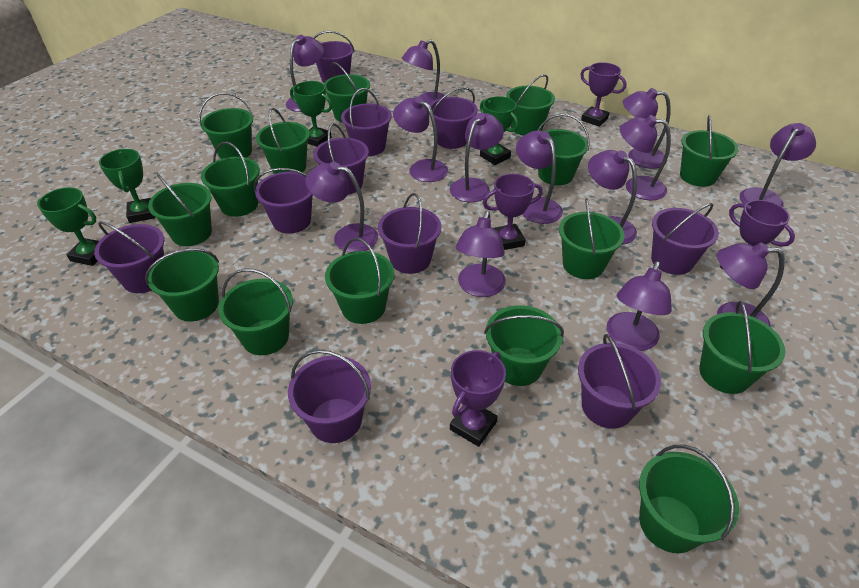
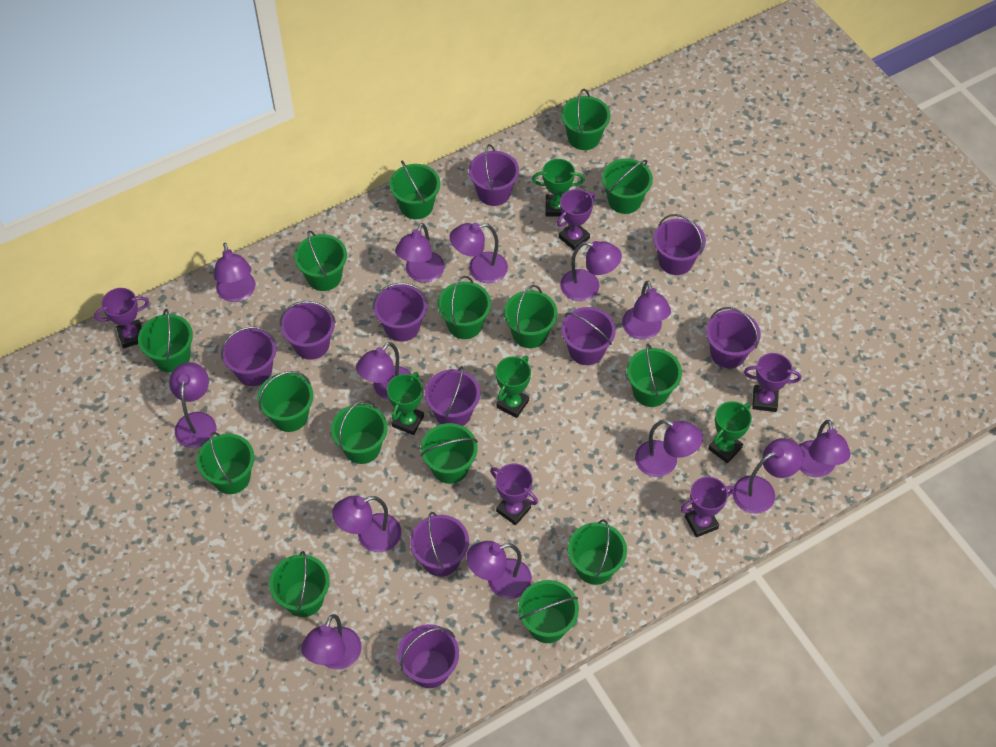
purple trophy: [450,350,506,447] [483,174,543,250] [580,62,627,127] [720,200,795,269] = 4 -> [94,288,149,348] [490,463,538,525] [557,189,595,250] [680,477,735,537] [744,353,801,412] = 5

